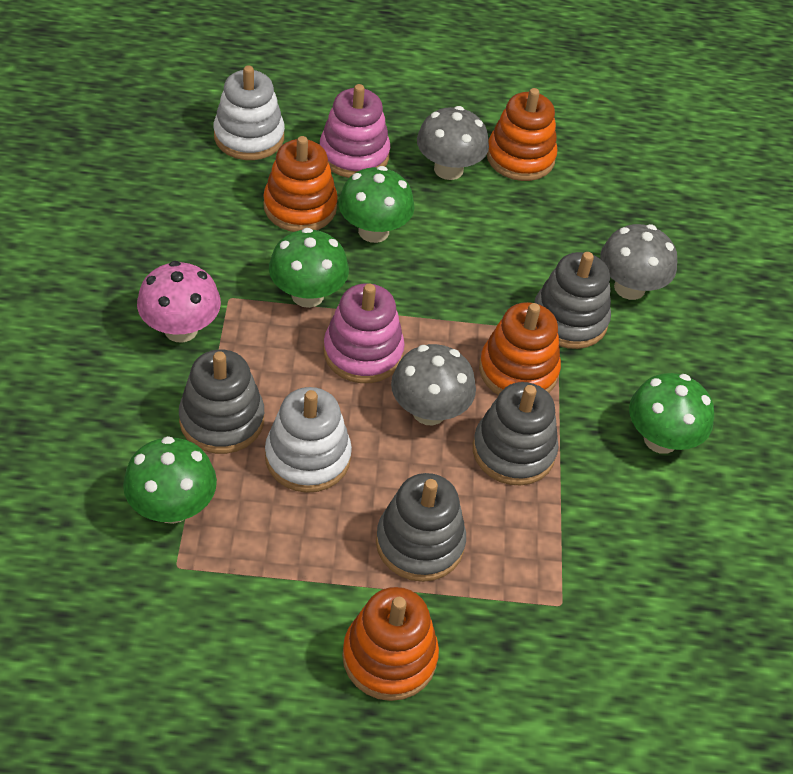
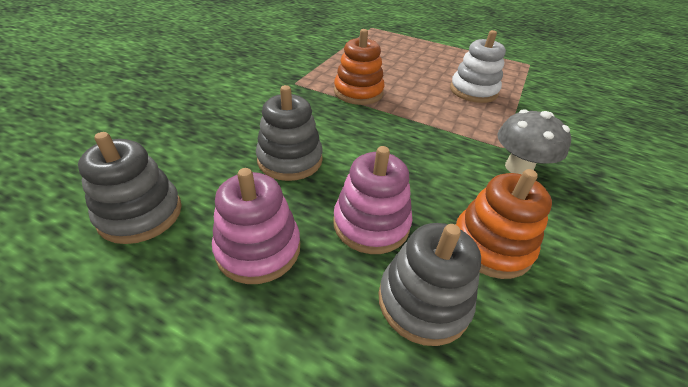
green mushroom: [123,436,217,524] [269,228,349,308] [338,166,415,243] [629,373,714,454] = 4 -> none = 0
grey mushroom: [391,344,476,425] [417,106,489,180] [600,224,677,300] = 3 -> [497,109,571,174] = 1
grey stacking toy: [179,349,264,454] [376,473,466,582] [473,382,558,486] [534,252,611,349] = 4 -> [78,132,182,244] [256,85,323,181] [379,223,481,346] = 3
orange stacking toy: [263,136,338,232] [342,587,439,701] [479,302,561,395] [487,88,557,181] = 4 -> [334,29,385,105] [456,169,552,279] = 2
pink mushroom: [137,261,221,343] = 1 -> none = 0
white stacking toy: [214,65,285,160] [265,387,352,493] = 2 -> [450,30,506,103] = 1

